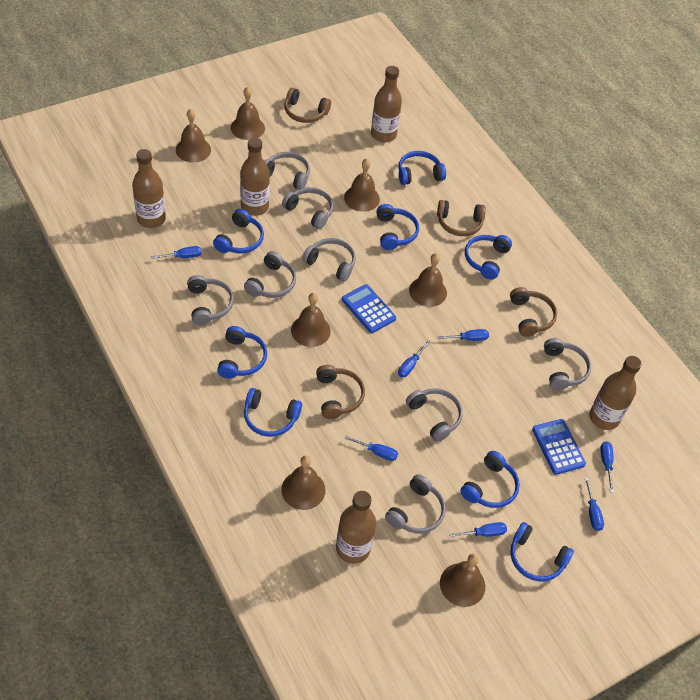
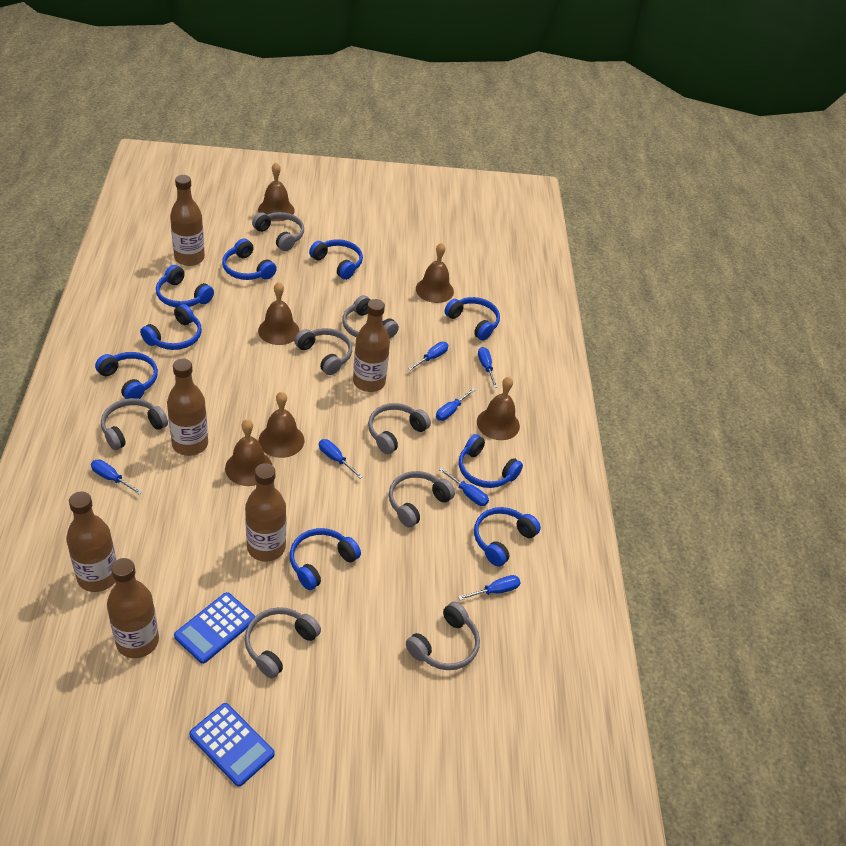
blue headphones: [213,209,264,253] [217,326,267,379] [244,388,302,437] [376,204,419,250] [398,151,446,185] [460,451,520,508] [465,235,512,279] [510,522,574,582] = 8 -> [95,352,158,399] [140,304,202,350] [156,265,214,307] [222,239,277,280] [290,528,361,590] [309,239,363,280] [444,297,500,341] [459,434,523,488] [474,507,541,567] = 9
brown bell: [176,109,211,163] [231,87,265,140] [281,455,325,510] [291,293,331,347] [344,158,380,212] [409,253,447,307] [440,553,485,607] = 7 -> [225,419,272,486] [258,162,295,221] [258,282,300,345] [259,392,304,458] [416,243,454,303] [477,377,520,440] = 6
brown bottle: [132,149,166,228] [240,138,270,216] [336,491,376,564] [371,66,402,142] [589,356,642,430] = 5 -> [66,491,116,592] [107,558,159,658] [167,359,208,456] [170,175,205,266] [245,463,286,562] [353,299,390,392] = 6
brown headphones: [285,88,331,123] [316,365,365,419] [437,200,486,236] [510,287,557,337] = 4 -> none = 0

